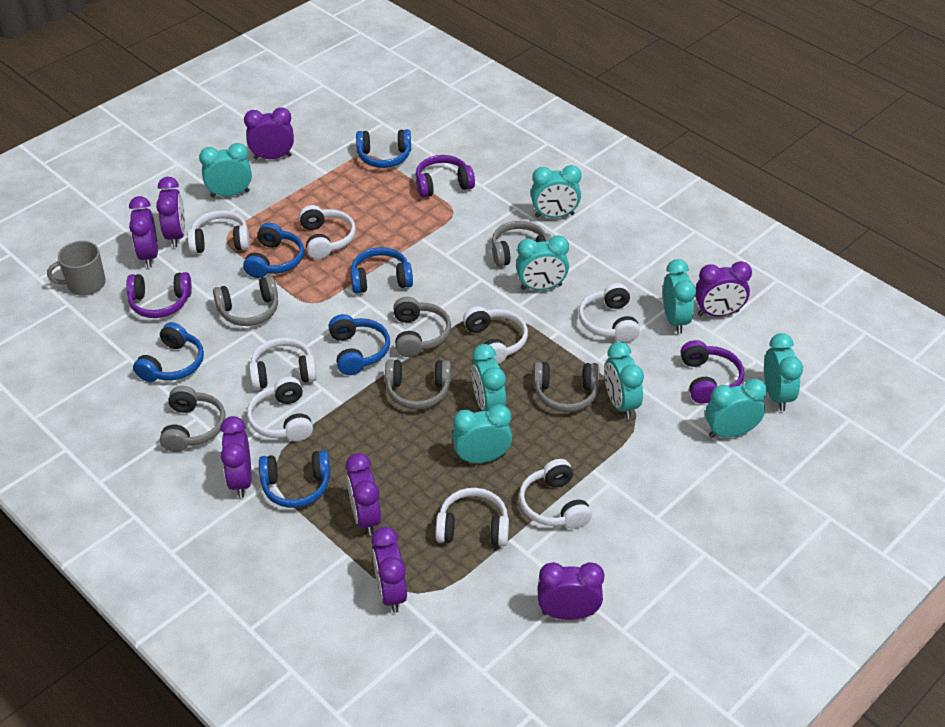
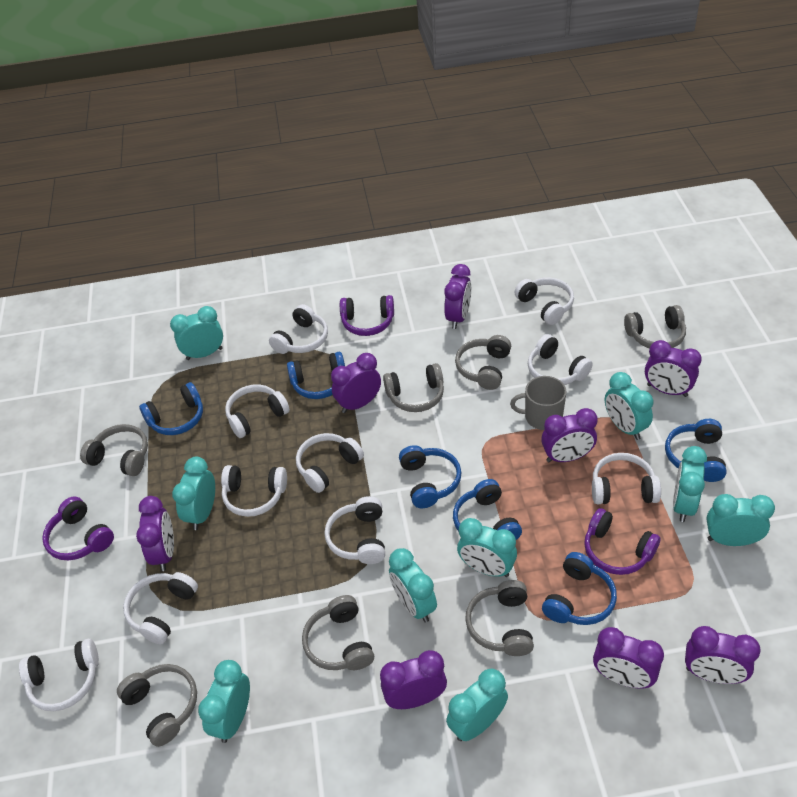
grey headphones: [160,386,226,452] [213,276,278,326] [385,359,451,410] [394,297,451,357] [492,221,552,267] [533,362,600,412] = 6 -> [80,424,148,476] [117,664,197,747] [302,595,374,670] [383,363,444,412] [455,335,511,390] [465,580,534,656] [624,305,686,349] = 7
white headphones: [188,210,249,254] [247,377,313,441] [249,338,317,389] [299,205,356,259] [436,488,509,546] [463,306,528,364] [519,459,592,529] [578,283,640,342] = 8 -> [19,639,99,711] [123,572,198,644] [221,465,287,517] [225,385,290,438] [269,304,328,354] [296,433,364,493] [324,496,385,564] [514,278,574,325] [528,334,593,385] [592,453,661,504] = 10

